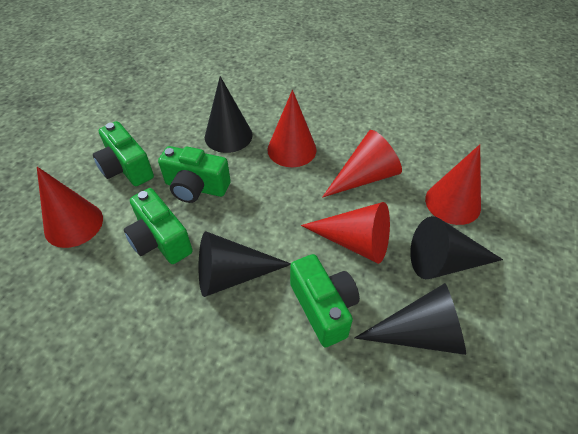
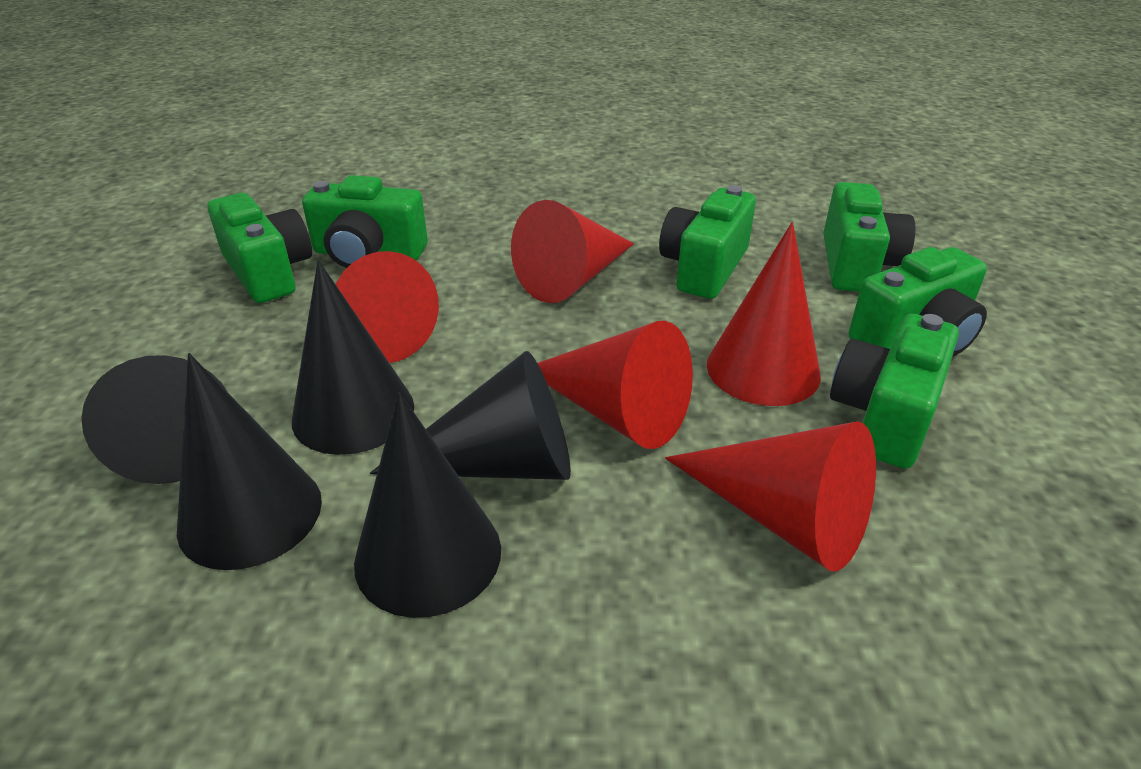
black cone: [199,231,291,297] [205,76,253,153] [355,283,466,355] [410,216,503,279] = 4 -> [81,355,227,484] [177,353,322,570] [292,260,414,455] [354,392,501,618] [370,351,571,480] = 5
green camera: [93,121,154,186] [124,188,193,264] [158,146,231,203] [290,254,360,347] = 4 -> [207,193,312,303] [302,175,428,268] [659,186,756,299] [823,182,915,292] [830,314,959,469] [849,247,987,356] = 6

